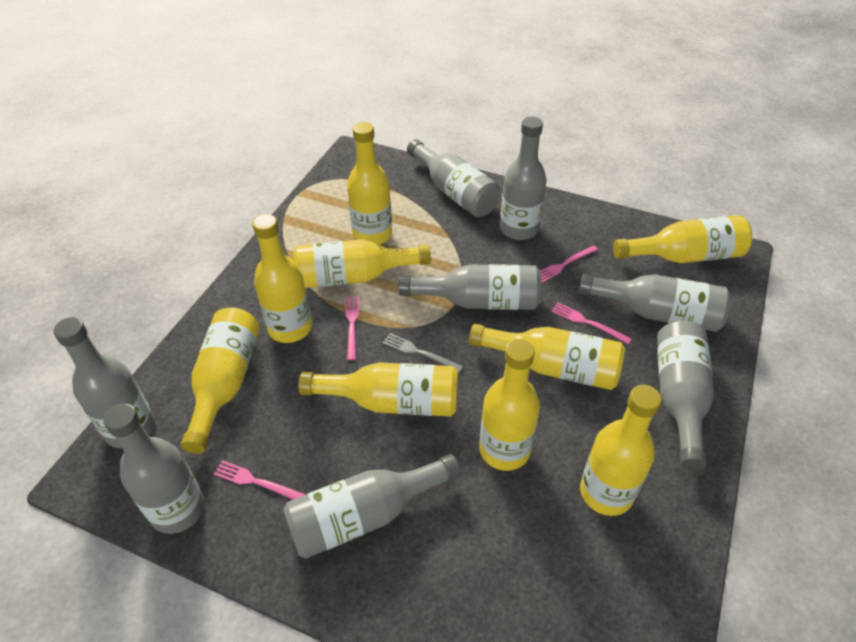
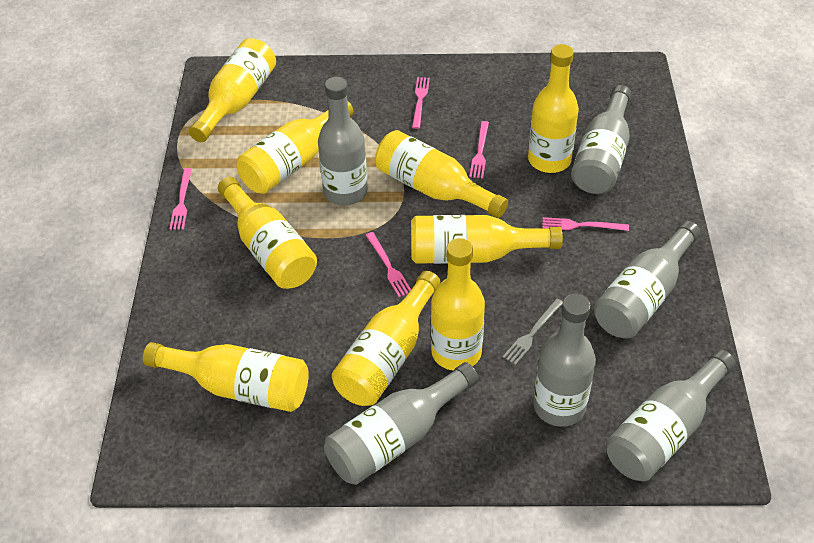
grey bottle: [53,317,155,448] [103,403,205,534] [283,454,461,559] [399,264,541,310] [407,139,501,217] [500,117,547,240] [579,274,731,332] [657,321,714,471] = 8 -> [318,77,368,206] [324,362,479,485] [533,294,596,427] [571,85,631,194] [594,221,700,338] [606,349,736,481] = 6
pink fork: [214,460,306,500] [345,296,359,360] [540,245,598,283] [552,303,632,344] = 4 -> [170,168,192,230] [365,232,411,297] [412,77,430,129] [470,121,489,178] [542,217,629,231] = 5

